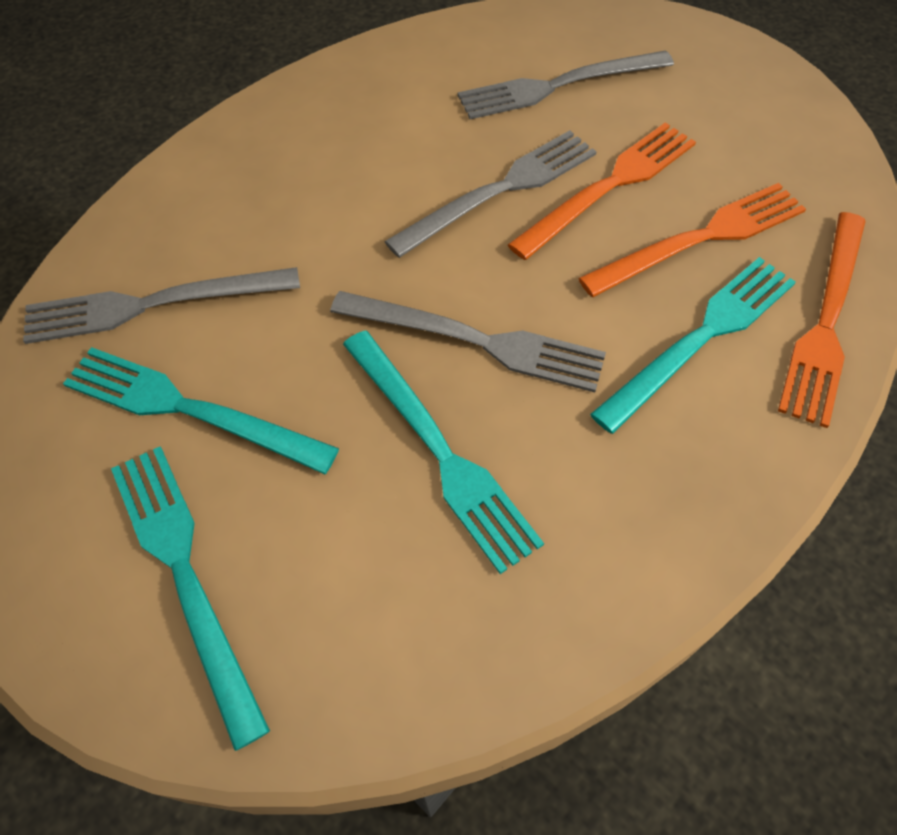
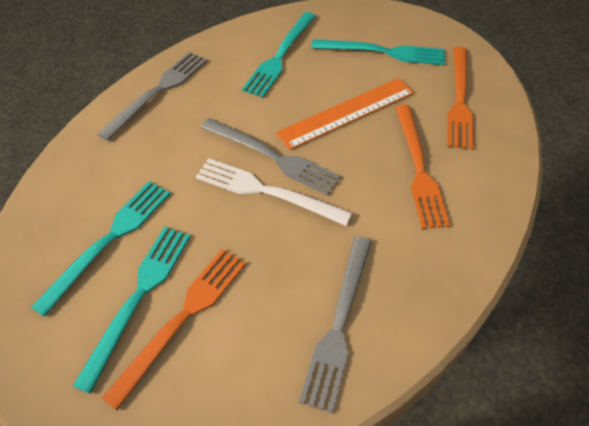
grey fork: [23,267,300,344] [330,291,606,392] [384,130,597,258] [458,50,674,119] = 4 -> [97,52,207,141] [201,118,341,196] [299,236,372,413] = 3
orange ruler: none = 0 -> [276,78,414,150] = 1
white fork: none = 0 -> [196,158,352,226] = 1

